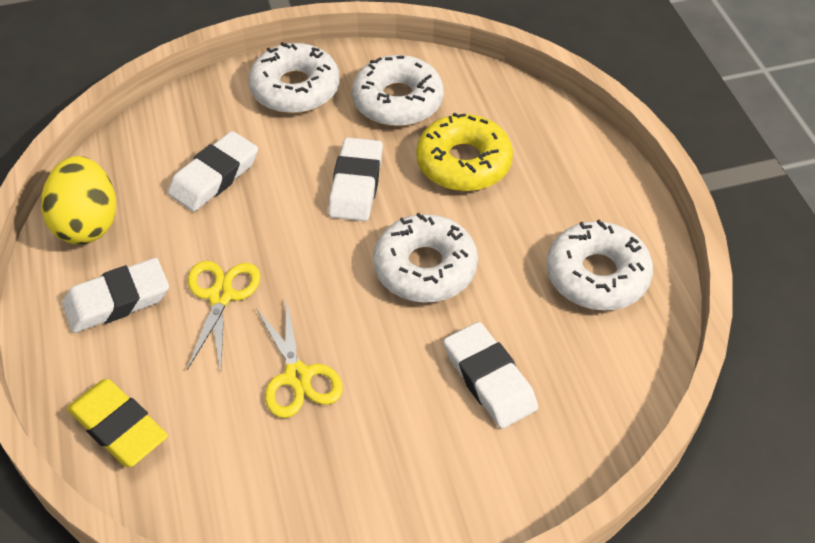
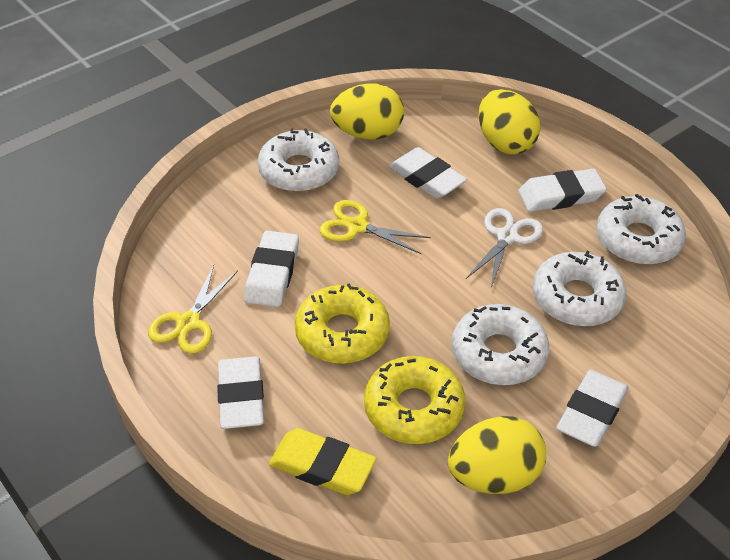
white eraser: [62,258,169,333] [168,131,258,212] [328,137,383,221] [444,322,538,429] = 4 -> [217,356,264,429] [244,231,299,307] [389,147,467,199] [518,169,607,212] [556,370,629,447] = 5
white scissors: none = 0 -> [466,208,543,288] = 1
yellow donut: [416,112,513,191] = 1 -> [295,283,390,364] [364,356,465,444] = 2
yellow egg: [41,156,116,245] = 1 -> [330,83,404,139] [448,416,546,494] [479,89,540,154] = 3

